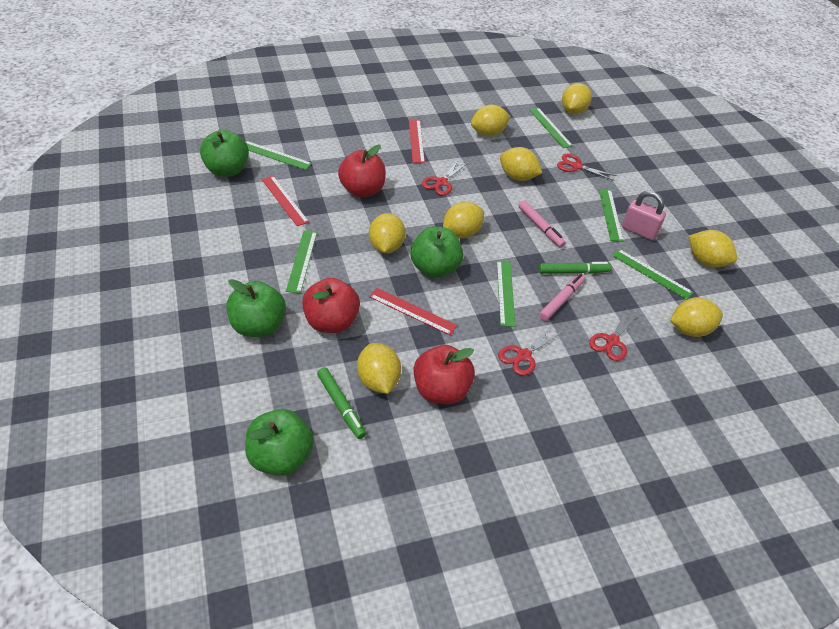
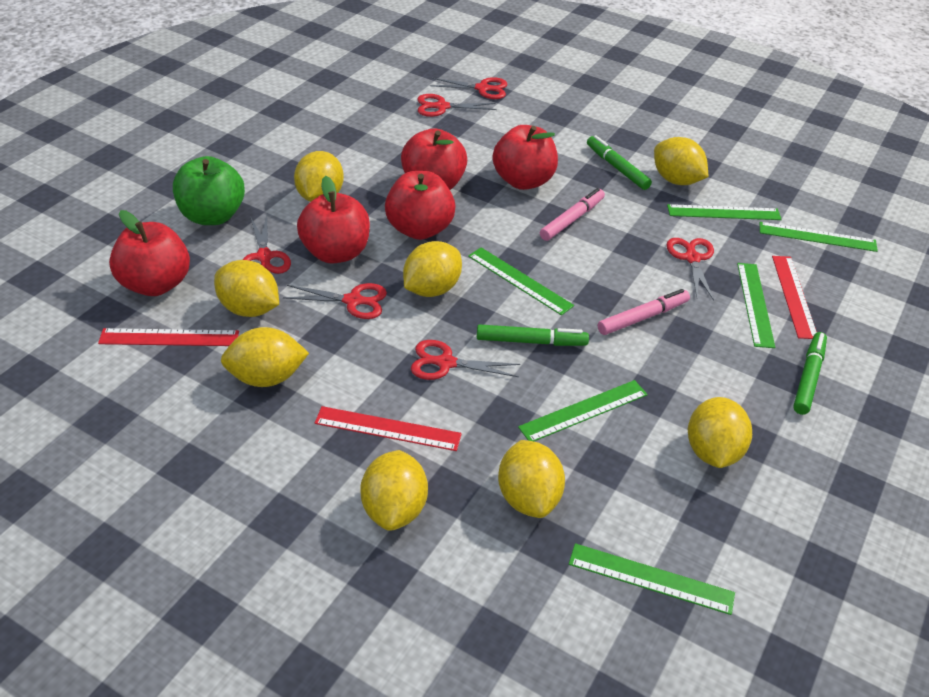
green apple: [200,130,249,177] [226,279,286,337] [245,409,314,476] [410,226,463,278] = 4 -> [173,156,245,225] = 1
green marker: [317,367,366,439] [538,262,612,274] = 2 -> [477,324,589,346] [587,135,652,190] [793,332,827,415] = 3
pink padlock: [622,191,666,240] = 1 -> none = 0
red apple: [302,278,360,333] [338,145,386,197] [414,345,475,404] = 3 -> [109,210,190,296] [297,176,370,264] [385,171,456,240] [401,128,467,190] [493,125,558,190] = 5
red scissors: [422,160,468,196] [498,326,561,376] [557,154,617,181] [589,310,638,361] = 4 -> [243,215,291,274] [283,283,387,319] [411,340,520,380] [417,94,497,117] [430,77,507,99] [666,238,714,301] = 6

